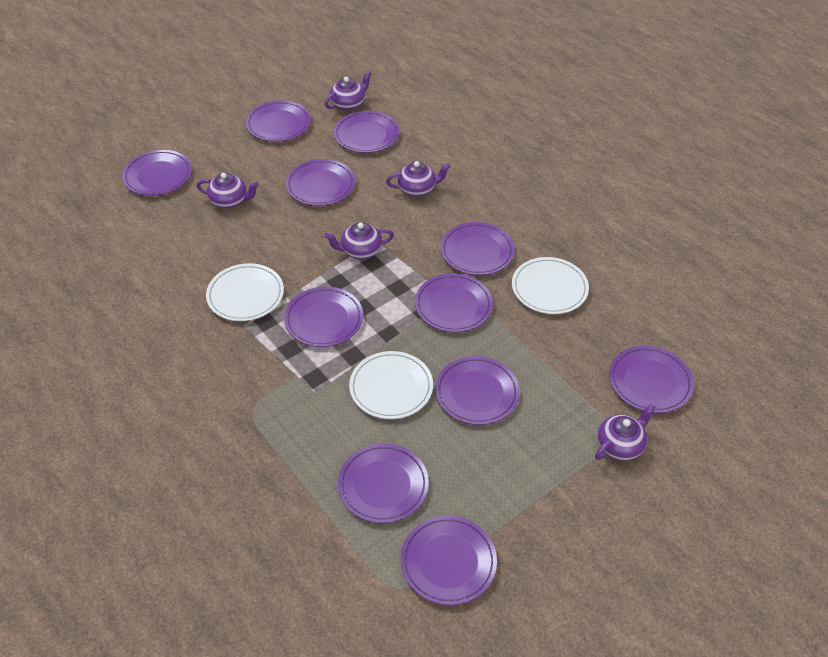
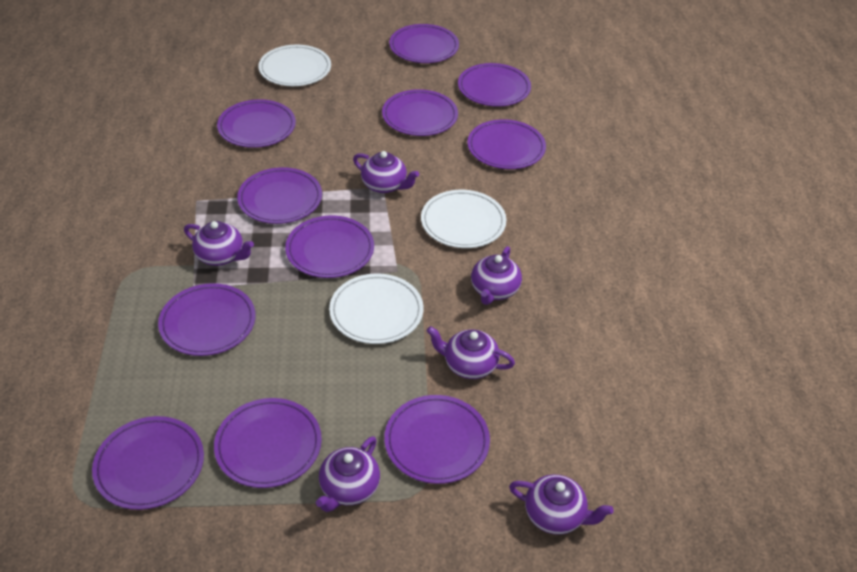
purple teapot: [196,173,259,208] [325,71,371,111] [325,222,394,259] [386,161,451,197] [595,403,655,461] = 5 -> [184,221,254,266] [316,436,380,512] [353,151,419,193] [427,326,515,379] [471,246,522,305] [509,474,614,535] = 6

